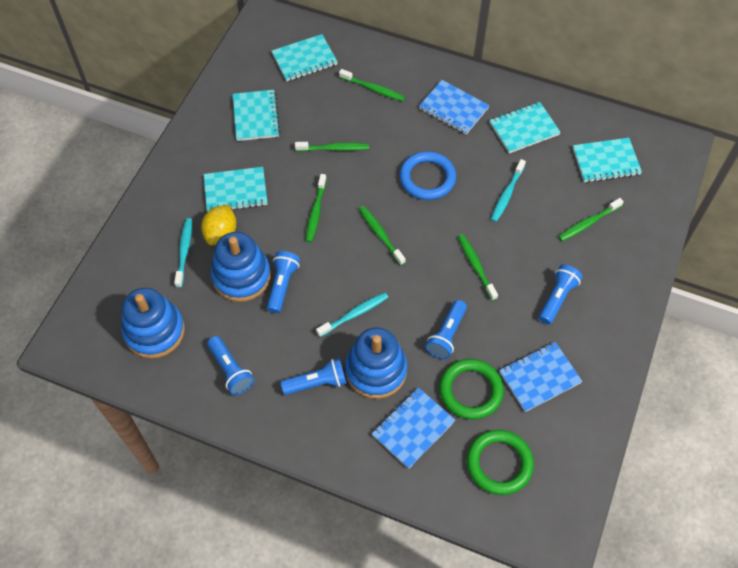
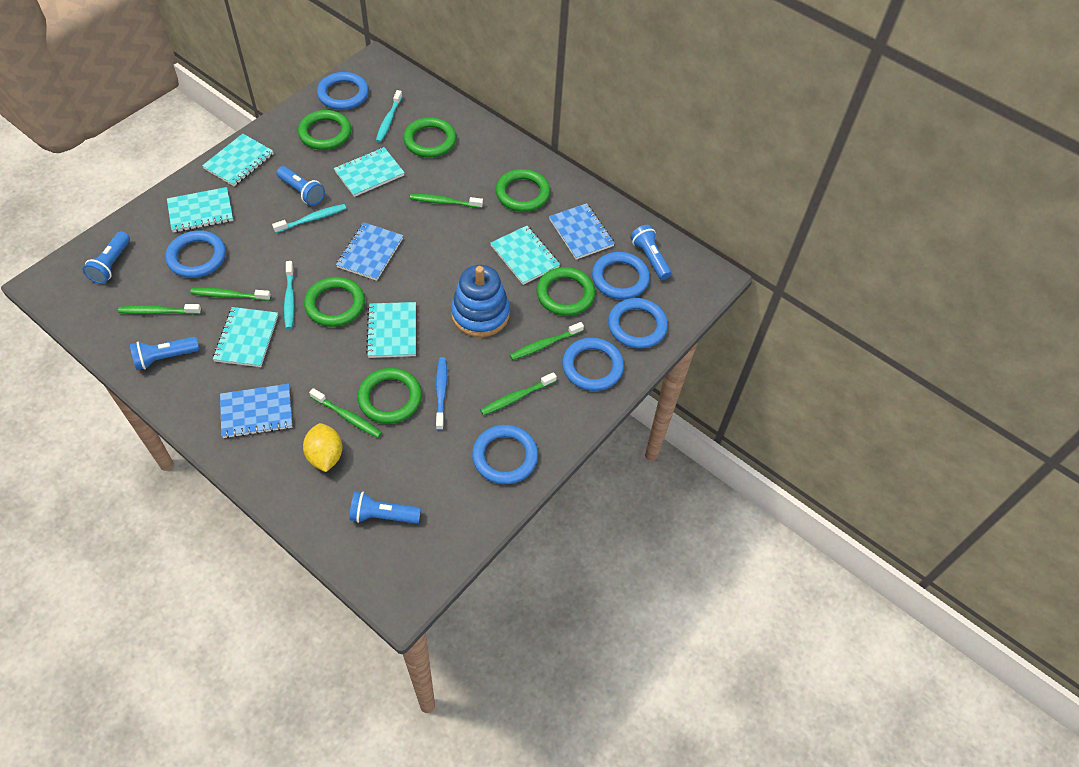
blue ring: [400,151,456,200] = 1 -> [165,230,226,278] [317,72,369,110] [472,425,538,484] [562,338,624,391] [592,252,650,299] [608,298,668,349] = 6
blue stacking toy: [122,288,185,359] [211,232,271,302] [345,328,407,399] = 3 -> [451,265,510,337] = 1
blue toothbrush: none = 0 -> [436,357,447,430] = 1
green ring: [439,359,504,420] [467,430,534,495] = 2 -> [298,110,351,150] [304,277,365,327] [357,368,422,424] [403,117,456,158] [496,169,550,212] [536,267,595,316] = 6
turquoise notebook: [204,167,267,212] [233,90,280,141] [272,34,338,81] [489,102,561,153] [573,138,642,183] = 5 -> [167,187,233,232] [202,134,274,186] [213,307,278,367] [334,147,405,197] [366,302,416,358] [491,226,560,285] = 6

